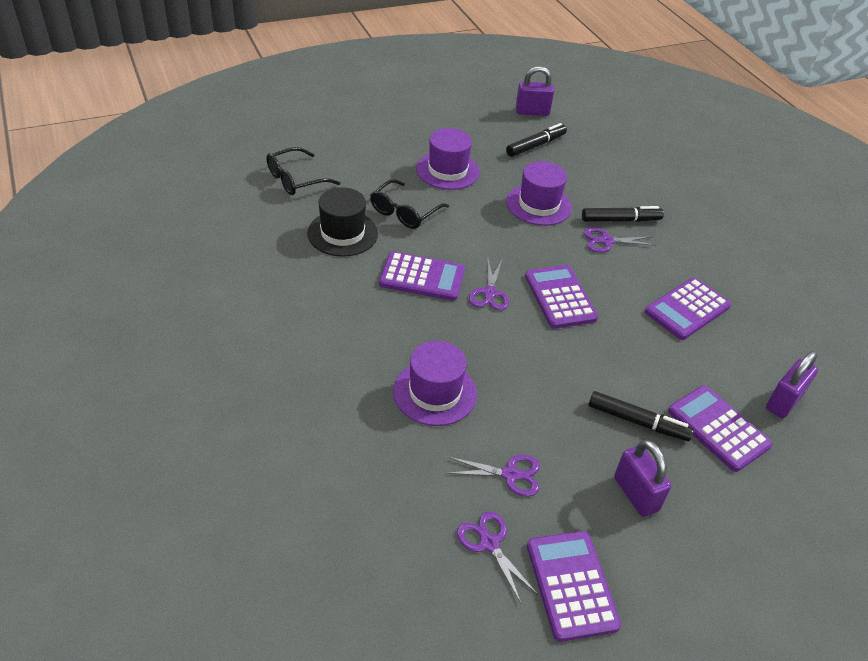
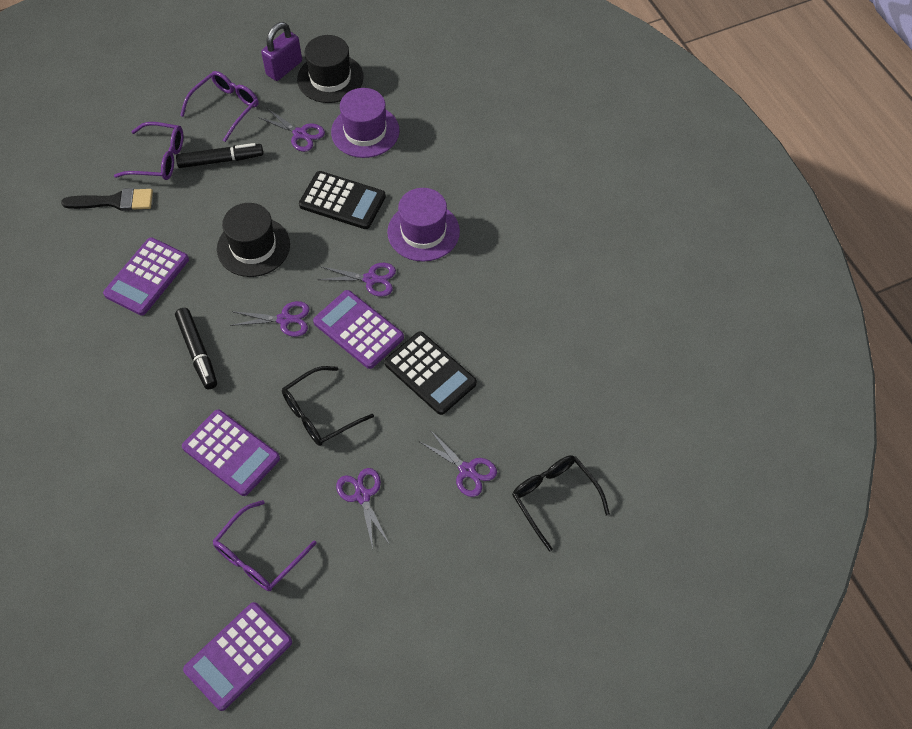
black brush: none = 0 -> [61,188,153,211] = 1
black calculator: none = 0 -> [299,171,386,229] [384,331,477,415] = 2
black hat: [307,187,378,257] = 1 -> [217,203,290,277] [297,35,364,103] = 2
black marker: [506,123,567,157] [582,206,664,222] [589,391,694,441] = 3 -> [175,308,217,389] [176,143,263,168] = 2
purple calculator: [379,252,465,301] [525,265,598,329] [527,531,621,642] [645,278,731,340] [668,385,773,472] = 5 -> [103,237,189,315] [182,410,280,496] [183,602,292,711] [313,290,404,369] = 4
purple glasses: none = 0 -> [114,122,183,180] [180,71,259,142] [213,500,317,591] = 3
purple hat: [393,341,477,426] [416,128,480,190] [506,161,572,226] = 3 -> [331,88,399,158] [387,188,460,262] = 2
purple padlock: [516,66,554,116] [614,440,672,517] [766,351,818,418] = 3 -> [261,22,302,81] = 1
purple scissors: [446,455,540,497] [457,511,538,603] [469,260,509,311] [584,227,656,253] = 4 -> [230,301,310,337] [258,108,325,152] [318,263,396,297] [336,468,390,549] [420,430,497,497] = 5

